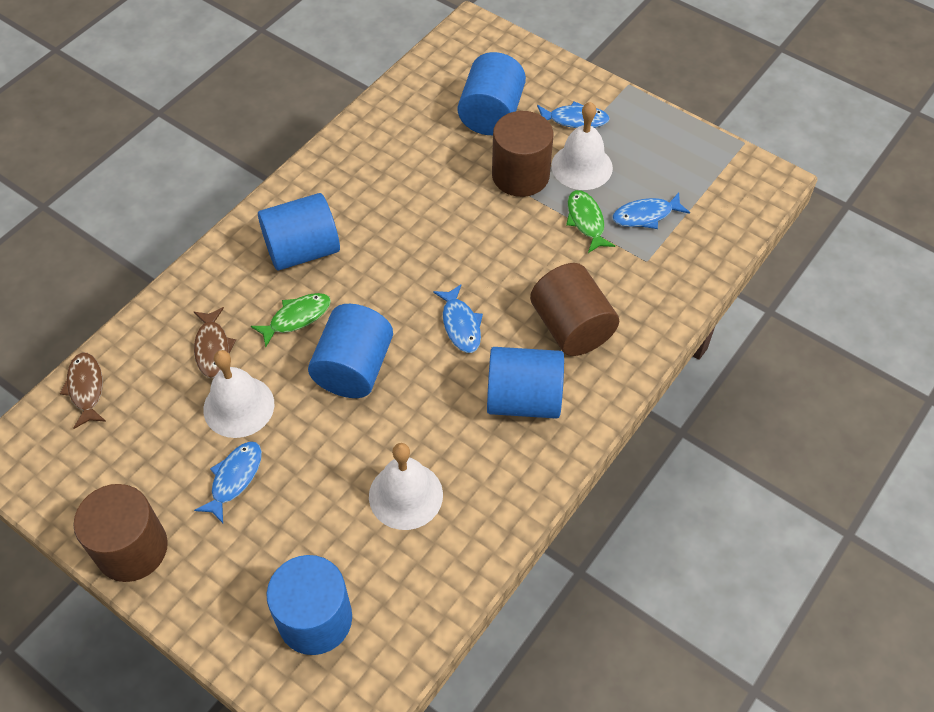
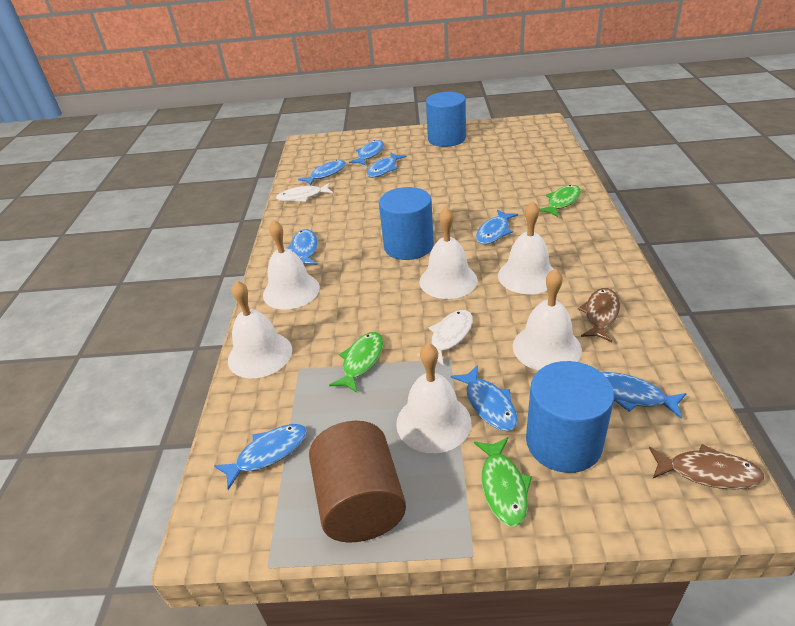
blue cylinder: [258,193,340,270] [266,555,352,655] [308,304,393,398] [458,52,526,135] [487,347,564,419] = 5 -> [379,187,434,260] [426,92,466,147] [526,361,614,473] = 3
blue fish: [194,441,262,523] [433,285,483,353] [537,101,610,128] [612,193,690,229] = 4 -> [214,424,307,490] [287,229,318,265] [298,160,346,186] [349,140,384,165] [367,153,406,177] [451,365,518,431] [476,209,518,244] [601,372,687,419] = 8
brown cylinder: [73,484,168,582] [492,111,553,197] [530,263,619,356] = 3 -> [309,421,406,543] = 1
green fish: [251,293,331,347] [566,190,615,253] = 2 -> [329,332,384,393] [474,437,532,527] [539,185,581,217] = 3
white bell: [203,350,274,438] [369,443,443,530] [551,102,613,190] = 3 -> [228,280,292,378] [263,220,320,310] [396,343,471,453] [419,208,478,299] [498,202,554,294] [513,269,582,371] = 6
white fish: none = 0 -> [276,183,333,202] [417,310,473,366] = 2

